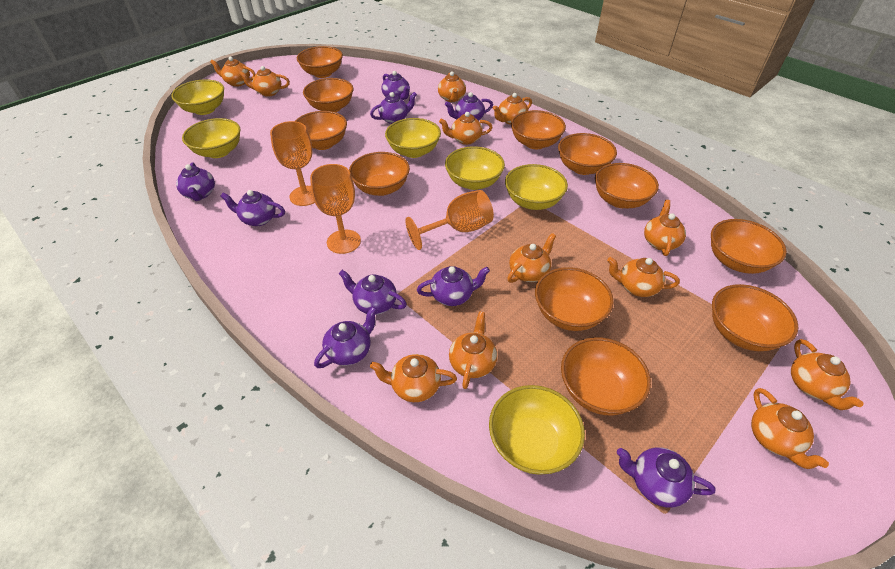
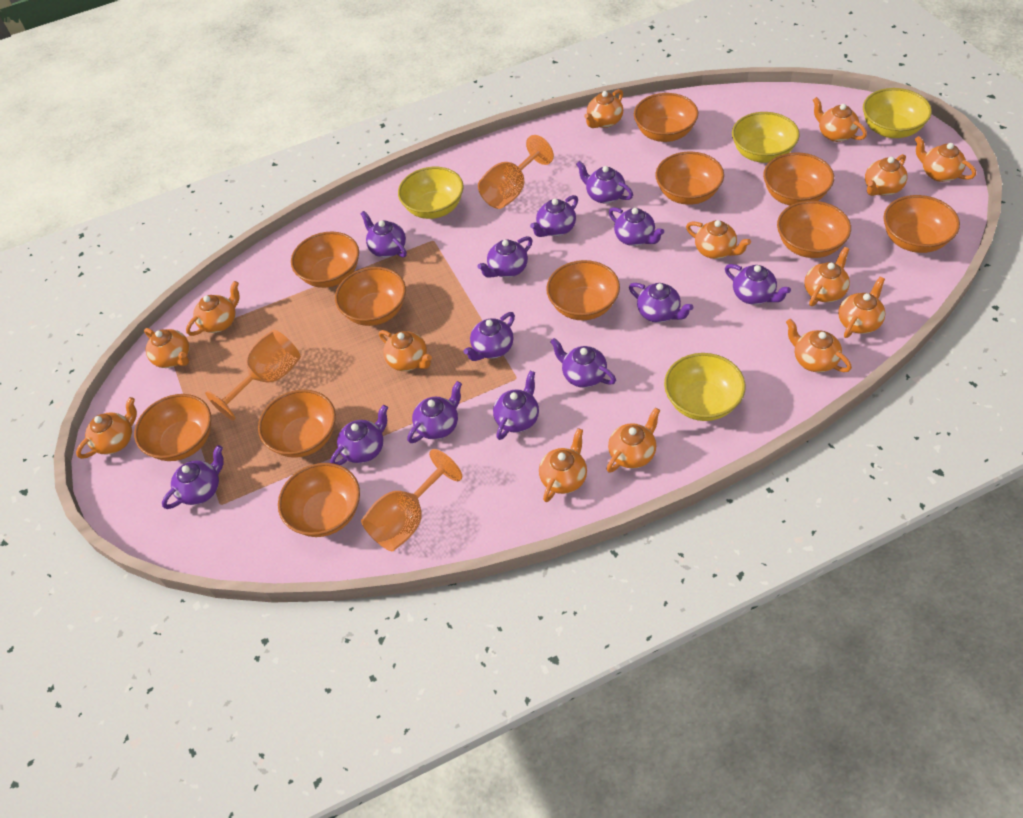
orange teapot: [210,57,256,87] [239,66,290,97] [370,354,457,402] [438,71,466,102] [439,112,493,145] [449,311,497,389] [493,93,532,125] [507,233,556,283] [607,257,680,297] [644,200,686,256] [751,388,829,469] [791,339,864,410] = 12 -> [76,397,137,459] [144,328,189,368] [186,281,239,336] [379,330,432,371] [539,428,587,502] [584,89,623,128] [606,408,660,473] [686,220,751,259] [786,319,852,372] [804,247,850,306] [813,97,867,142] [838,277,886,338] [865,154,907,196] [915,136,976,182] = 14
purple teapot: [176,162,215,201] [220,190,285,226] [314,307,377,368] [339,270,407,315] [370,92,417,124] [382,71,410,100] [417,266,490,306] [445,92,493,121] [617,447,716,507] = 9 -> [162,445,224,509] [330,405,388,465] [360,211,407,258] [407,381,462,443] [464,312,515,361] [477,236,532,278] [493,371,539,440] [530,195,578,237] [550,338,616,388] [576,161,633,204] [609,207,664,246] [629,283,693,323] [725,264,791,305] = 13
yellow bowl: [171,79,224,115] [182,118,241,158] [385,118,441,158] [445,146,505,190] [489,385,585,475] [505,164,568,210] = 6 -> [398,167,464,219] [664,353,746,421] [732,112,800,163] [863,88,932,138] = 4

